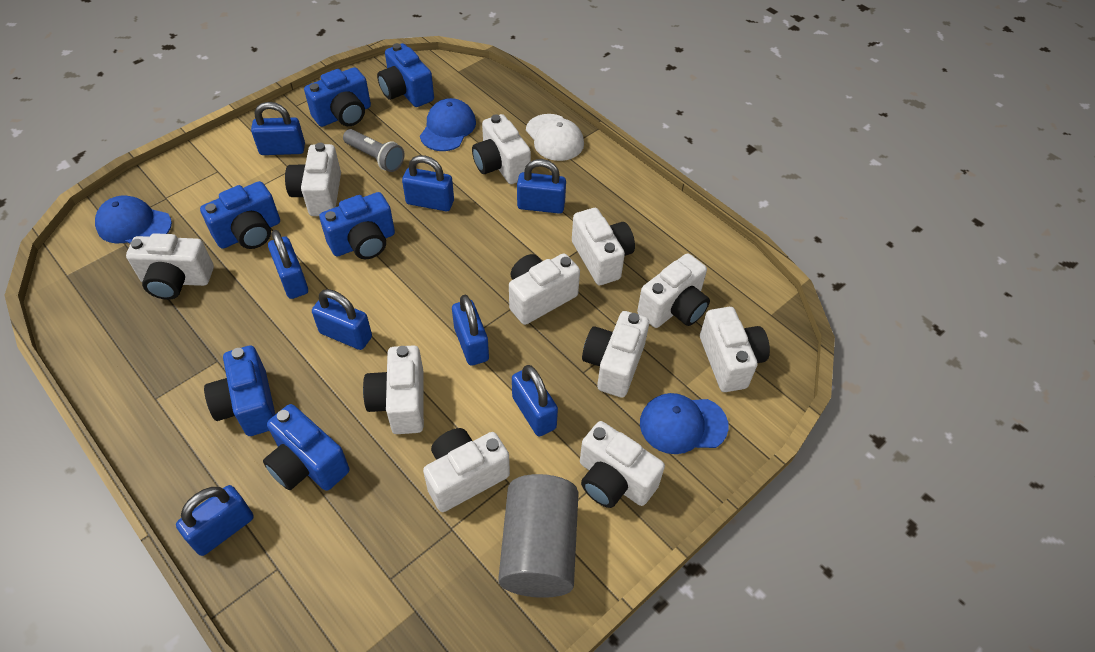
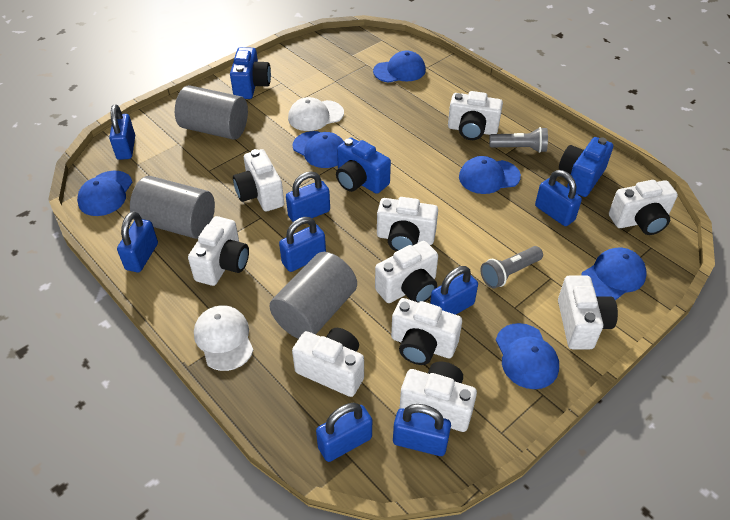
blue camera: [200,181,280,249] [204,346,276,436] [263,404,349,491] [304,67,371,127] [319,192,395,259] [377,43,434,107] = 6 -> [230,47,271,99] [336,137,391,194] [559,137,613,197] = 3
blue cap: [95,195,172,243] [420,98,476,151] [640,393,729,454] = 3 -> [77,171,132,216] [293,131,344,168] [373,50,426,83] [459,156,521,194] [496,323,559,389] [582,248,647,300] = 6
grey cylinder: [498,474,579,598] = 1 -> [130,176,215,239] [175,85,248,140] [269,252,357,339] = 3
grey flashlight: [343,129,405,172] = 1 -> [480,246,543,289] [489,127,548,153] = 2
white camera: [126,233,214,300] [285,143,341,216] [363,345,424,434] [423,428,510,512] [472,114,531,184] [509,253,580,325] [572,208,635,285] [580,421,665,508] [582,311,649,398] [637,253,710,328] [700,307,770,392] = 11 -> [188,216,249,286] [233,149,284,212] [292,328,364,397] [375,241,438,303] [377,197,438,251] [391,298,462,365] [400,361,477,432] [448,91,503,140] [558,275,618,349] [609,180,678,235] = 10
white cap: [526,114,584,161] = 1 -> [194,305,253,371] [288,97,344,131] = 2

